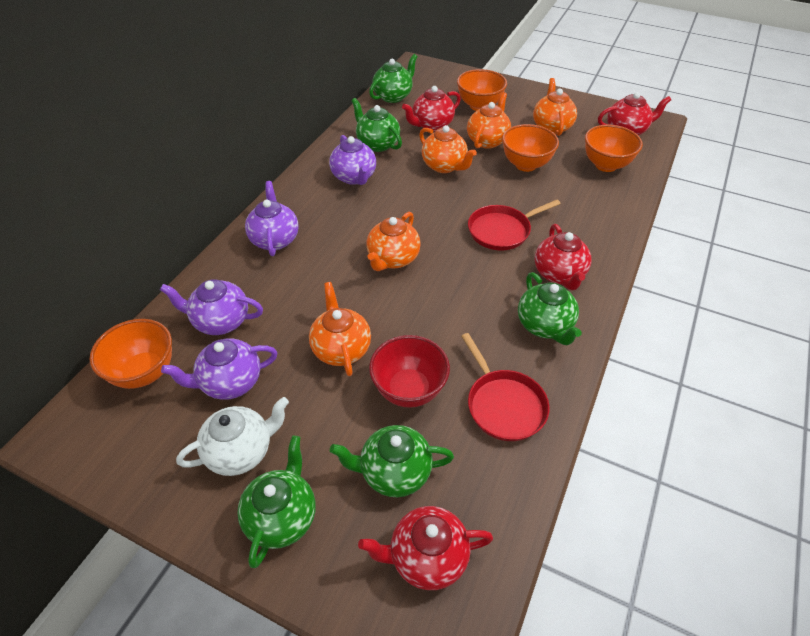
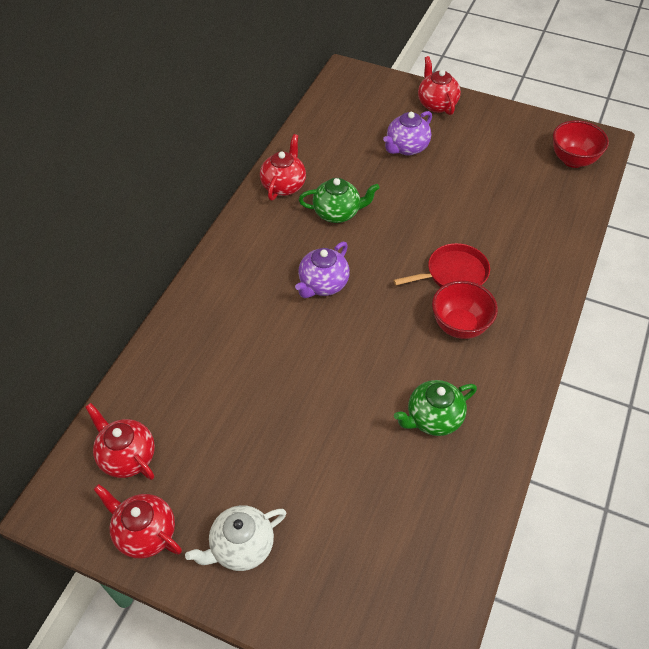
green teapot: [237,436,316,568] [330,425,454,497] [351,98,402,152] [369,54,418,103] [518,272,582,345] = 5 -> [299,178,380,223] [394,380,477,436] = 2
orange bowl: [89,319,172,389] [457,69,507,111] [502,124,559,172] [585,125,643,172] = 4 -> none = 0
orange teapot: [309,282,371,376] [366,212,421,271] [419,125,477,173] [467,92,511,149] [533,78,577,136] = 5 -> none = 0
purple teapot: [160,279,263,335] [161,338,277,400] [245,181,299,256] [329,135,376,185] = 4 -> [295,242,350,298] [383,111,432,155] = 2
red bowl: [369,335,450,408] = 1 -> [432,281,498,339] [553,120,609,168] = 2
red pan: [461,333,550,441] [468,200,561,250] = 2 -> [393,243,490,287] = 1

